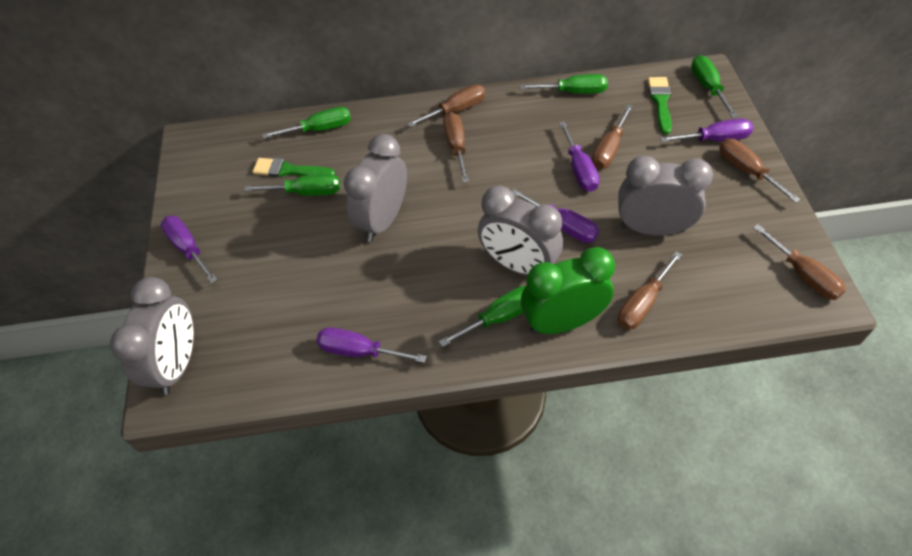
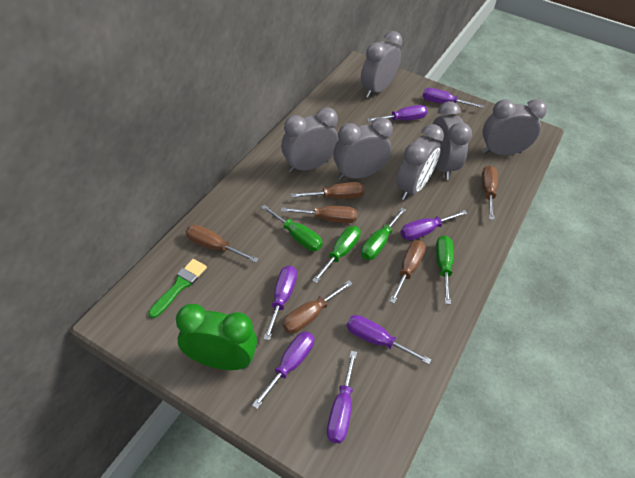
green brush: [252,158,335,177] [648,77,672,134] = 2 -> [148,259,207,318] = 1
green screwdriver: [244,174,340,196] [262,107,351,139] [439,286,526,347] [520,74,608,94] [691,55,738,118] = 5 -> [261,204,323,251] [312,226,361,283] [361,208,406,260] [436,235,454,304] = 4
grey clock: [110,277,194,395] [344,134,407,242] [478,186,563,276] [618,156,713,235] = 4 -> [281,107,338,173] [333,117,393,180] [361,31,402,98] [396,124,444,200] [430,101,472,179] [482,99,547,155] = 6
purple screwdriver: [161,216,218,283] [316,327,427,363] [512,189,599,243] [559,121,600,192] [660,118,753,142] = 5 -> [252,331,314,409] [264,266,297,341] [327,351,357,443] [347,315,432,364] [367,105,428,122] [400,210,467,240] [422,88,484,108] = 7

